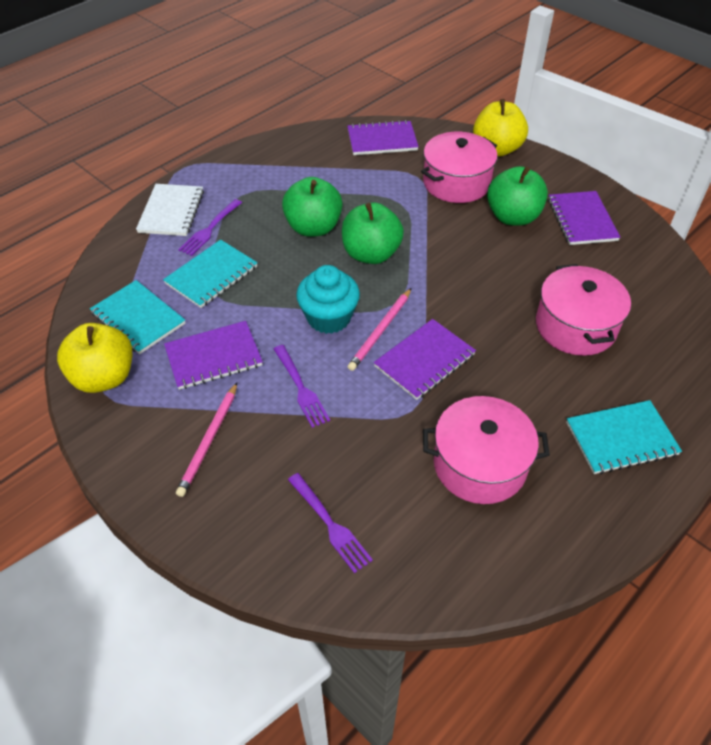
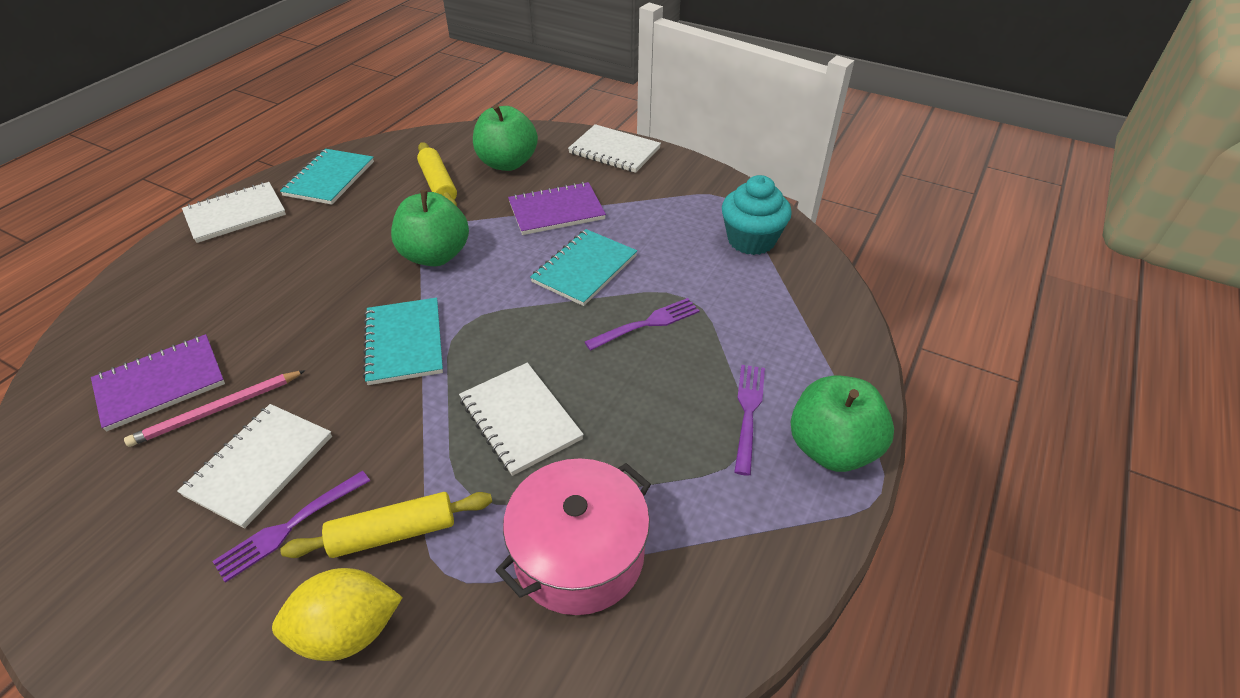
pink pencil: [176,383,237,497] [348,288,411,371] = 2 -> [124,370,306,447] = 1
pink pot: [421,132,497,203] [423,396,550,504] [536,264,631,356] = 3 -> [496,458,651,615] = 1
purple notebook: [164,321,263,390] [347,120,419,155] [374,319,476,400] [548,191,620,245] = 4 -> [91,334,225,432] [508,182,606,235] = 2
white notebook: [136,184,204,236] = 1 -> [177,404,332,529] [182,182,286,243] [459,363,584,476] [568,124,661,173] = 4
yellow apple: [57,323,132,393] [473,99,528,157] = 2 -> none = 0
yellow lemon: none = 0 -> [272,568,403,661] = 1
yellow rolling pin: none = 0 -> [280,492,492,558] [417,142,457,206] = 2

